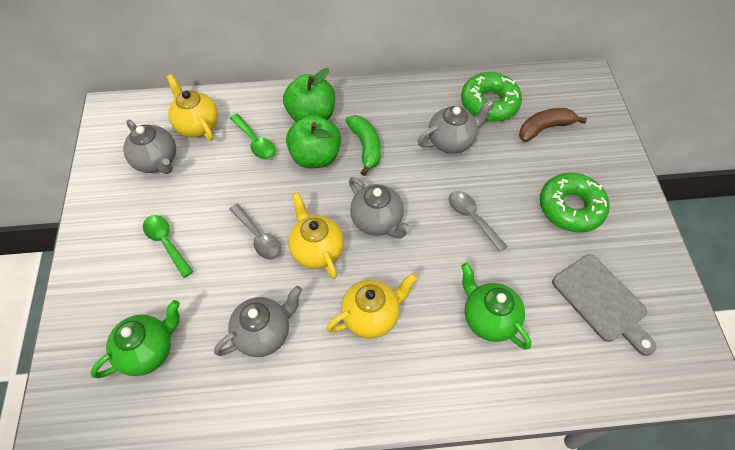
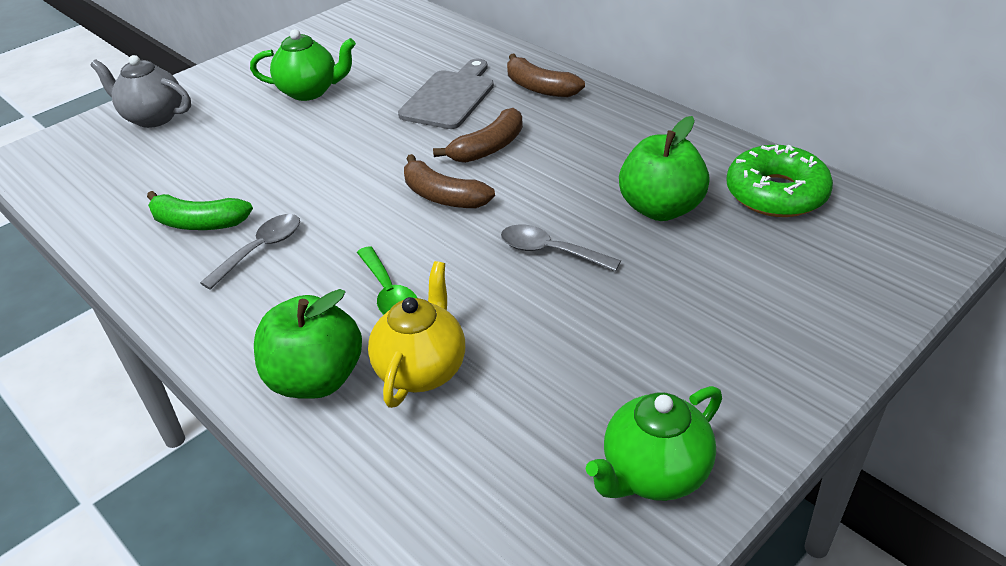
brown banana: [519,108,587,142] = 1 -> [404,154,495,208] [433,108,523,163] [507,54,585,97] = 3
green donut: [461,72,522,122] [540,173,610,233] = 2 -> [726,145,833,217] = 1
green spoon: [143,215,193,278] [230,114,276,159] = 2 -> [357,246,417,315] = 1
grey teapot: [123,120,176,174] [214,286,302,357] [349,177,411,239] [418,100,494,154] = 4 -> [90,55,191,128] = 1
yellow teapot: [166,74,218,141] [288,193,344,279] [326,273,418,338] = 3 -> [368,261,465,408] = 1

